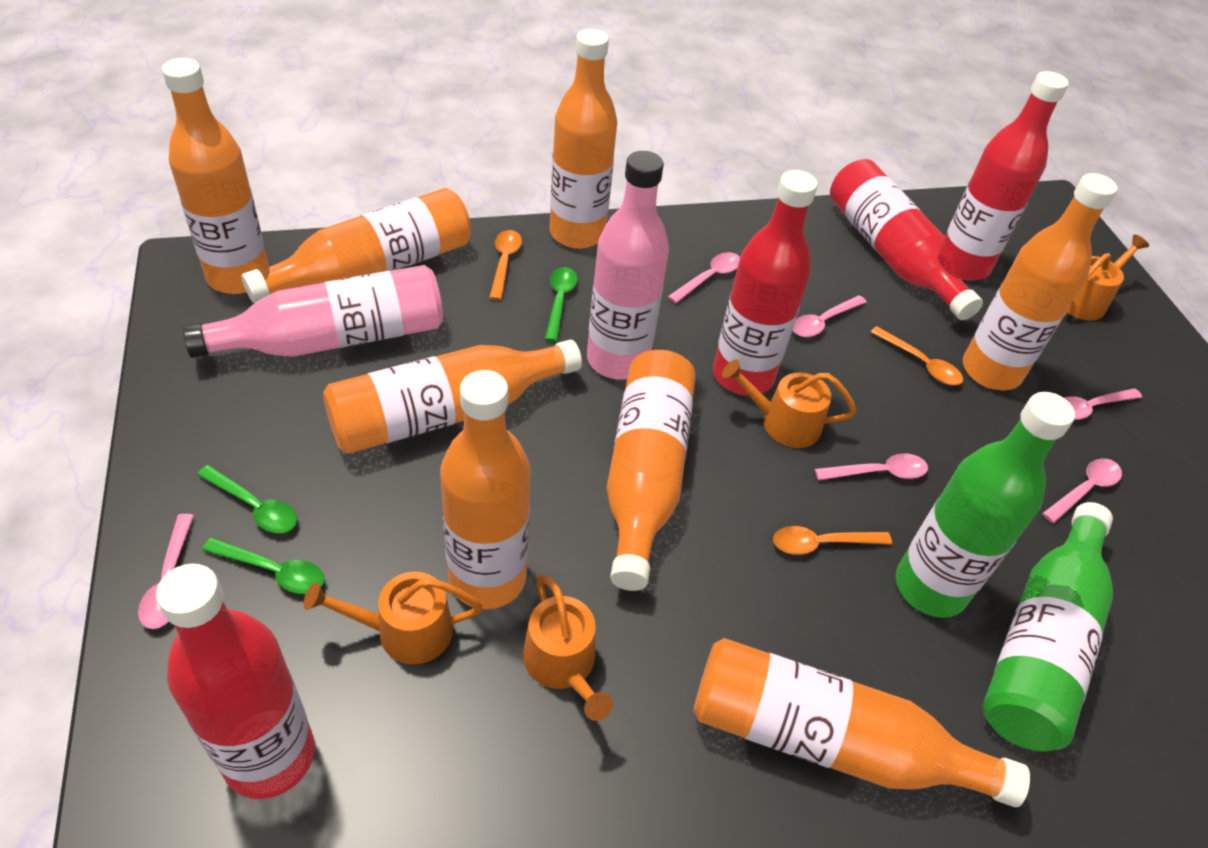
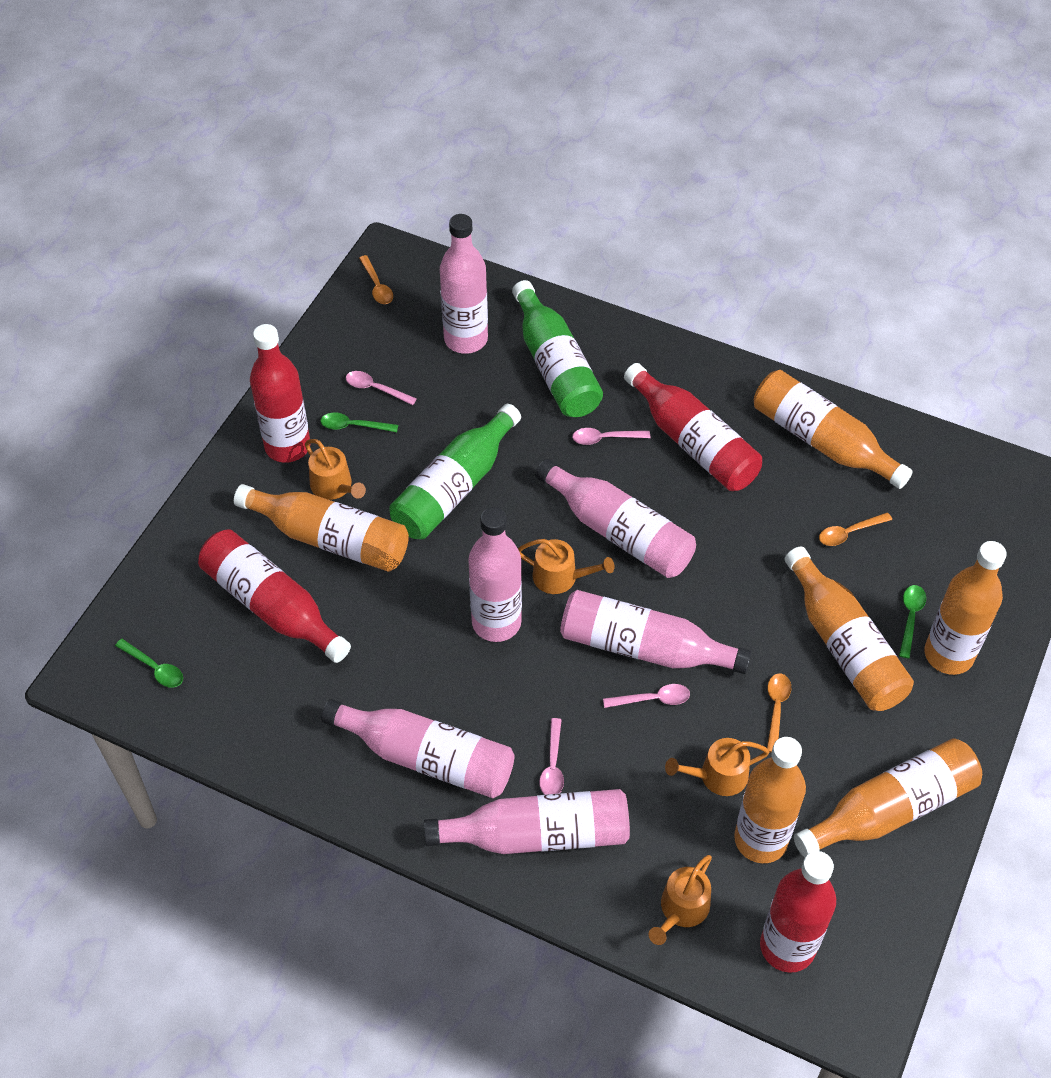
orange bottle: [162,58,269,294] [241,188,471,303] [323,340,582,454] [440,370,531,609] [550,29,617,249] [607,350,696,591] [694,638,1030,807] [963,173,1117,390] = 8 -> [234,484,409,572] [734,737,806,863] [754,370,913,489] [784,547,914,711] [794,738,982,857] [924,541,1007,675] = 6
pink bottle: [182,265,443,358] [587,151,669,380] = 2 -> [321,699,514,798] [424,789,630,854] [440,214,488,354] [468,507,522,642] [535,459,696,578] [560,590,752,674] = 6
pink spoon: [138,514,194,629] [668,252,740,303] [793,295,867,337] [815,453,928,480] [1042,458,1122,523] [1064,388,1142,420] = 6 -> [346,371,417,405] [539,718,564,795] [572,428,650,445] [603,684,690,708] = 4

